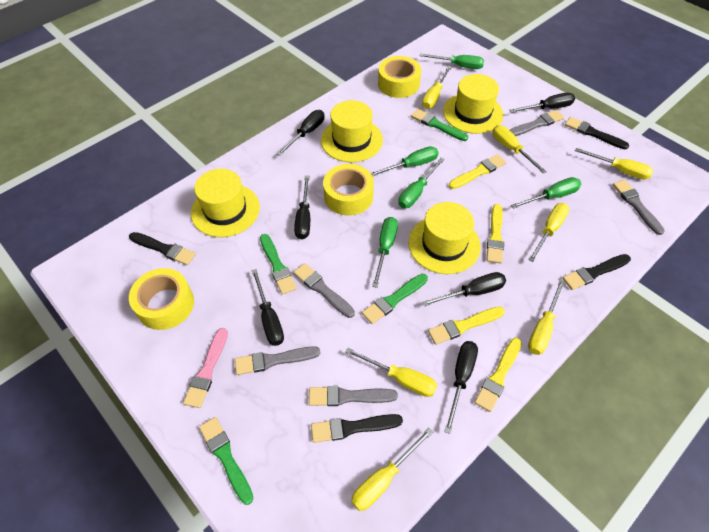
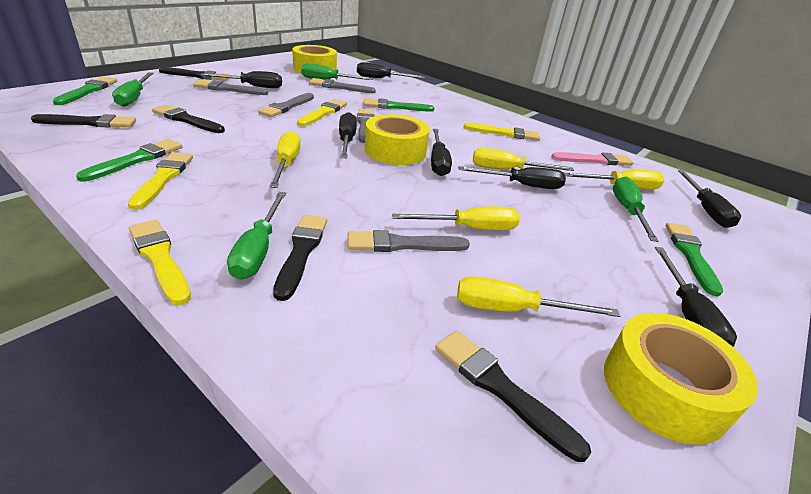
black brush: [129,232,196,265] [311,414,403,443] [562,254,631,290] [565,117,629,149] = 4 -> [31,114,136,127] [152,105,225,133] [159,67,230,81] [273,215,327,301] [435,331,591,462] = 5
black screwdriver: [251,269,284,346] [277,110,324,156] [294,175,310,239] [422,272,506,306] [444,341,478,434] [510,93,575,113] = 6 -> [200,71,282,88] [339,112,357,158] [357,62,425,78] [431,129,452,176] [458,166,566,189] [655,247,737,347] [678,170,741,228] = 7
green screwdriver: [371,146,439,176] [372,217,398,288] [398,158,445,208] [420,53,484,69] [511,177,581,209] = 5 -> [112,72,154,107] [227,192,286,280] [301,63,373,80] [613,177,659,242] = 4
yellow hat: [191,169,260,237] [321,100,383,162] [408,202,481,274] [443,74,503,134] = 4 -> none = 0
yellow screwdriver: [346,348,437,397] [351,428,433,511] [422,66,451,109] [493,125,547,174] [528,203,569,262] [528,280,565,355] [575,148,653,180] = 7 -> [269,131,301,188] [392,207,520,230] [457,276,620,317] [473,148,574,171] [564,170,664,189] = 5

